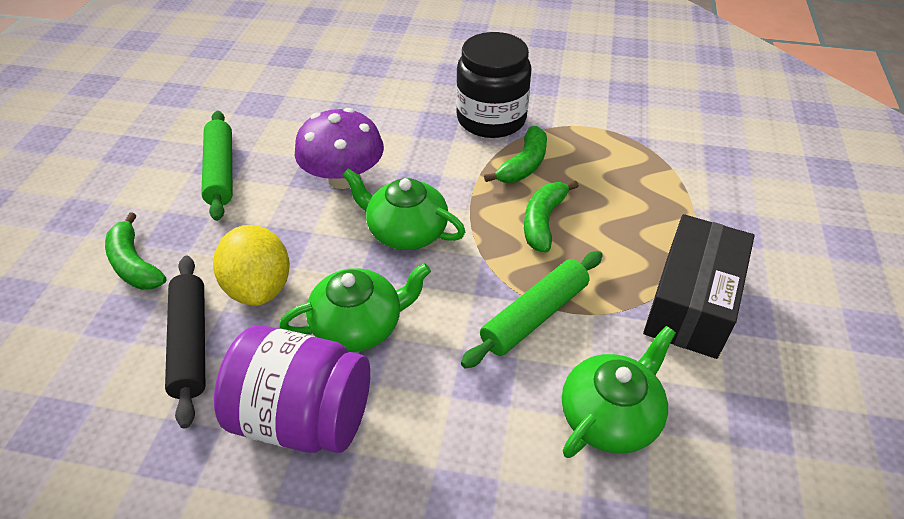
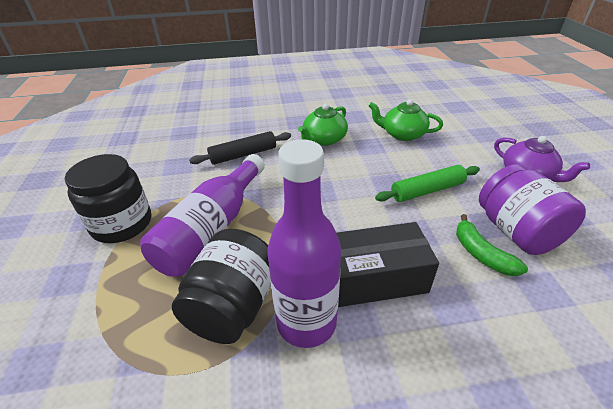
black jar: [456,32,532,138] = 1 -> [65,154,151,243] [172,229,271,344] = 2
green banana: [105,212,166,290] [484,126,547,183] [524,181,579,252] = 3 -> [456,214,528,276] = 1
green rolling pin: [201,110,233,221] [461,251,603,369] = 2 -> [375,165,480,202] = 1
green teapot: [279,263,431,352] [342,168,465,250] [562,326,676,458] = 3 -> [298,104,348,146] [369,99,443,141] = 2
purple bottle: none = 0 -> [140,154,265,277] [267,139,341,348] = 2
purple mushroom: [295,108,384,189] = 1 -> none = 0
purple teapot: none = 0 -> [494,136,590,182] = 1
yellow lemon: [213,225,290,306] = 1 -> none = 0

